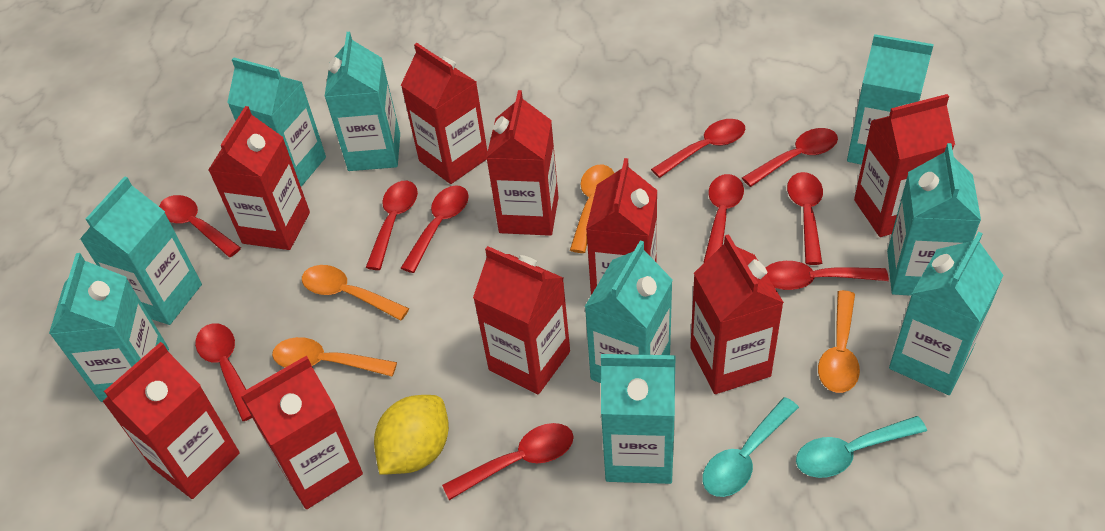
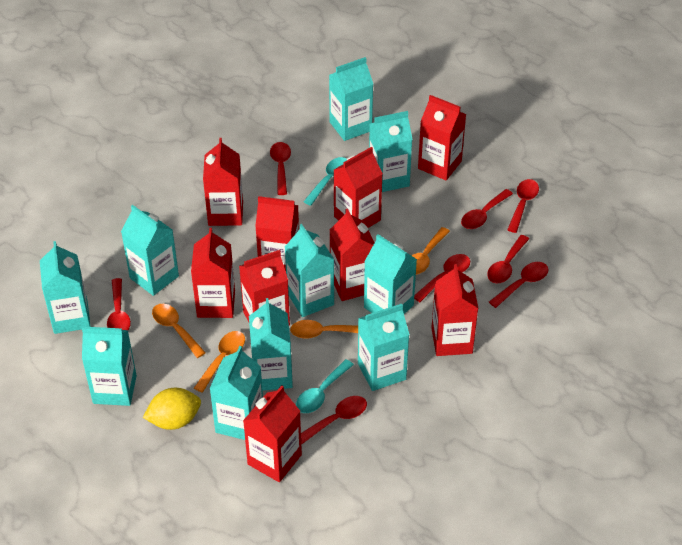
red spoon: [159,195,241,257] [195,323,252,421] [366,181,418,270] [401,185,469,273] [442,423,574,500] [651,119,745,178] [704,174,744,263] [742,128,838,187] [766,261,889,290] [787,172,823,265] = 10 -> [107,278,131,330] [270,142,291,195] [301,396,367,445] [414,254,470,302] [461,189,513,229] [487,235,529,284] [489,262,549,308] [507,179,539,233] = 8
turquoise carton: [49,253,169,402] [80,176,202,325] [227,57,326,187] [324,32,400,171] [585,241,673,383] [601,354,675,484] [847,34,934,165] [887,143,981,296] [889,232,1003,395] = 9 -> [40,241,91,334] [82,326,137,406] [121,205,179,296] [210,346,263,440] [249,298,293,391] [285,224,334,317] [329,57,373,141] [358,304,410,391] [364,234,417,314] [369,111,413,192] = 10

